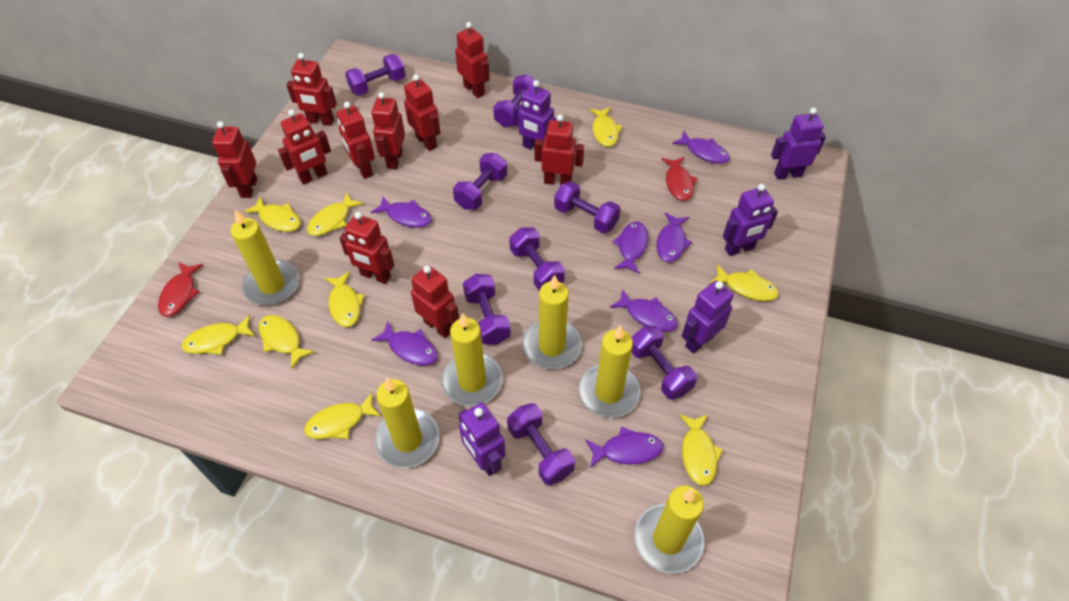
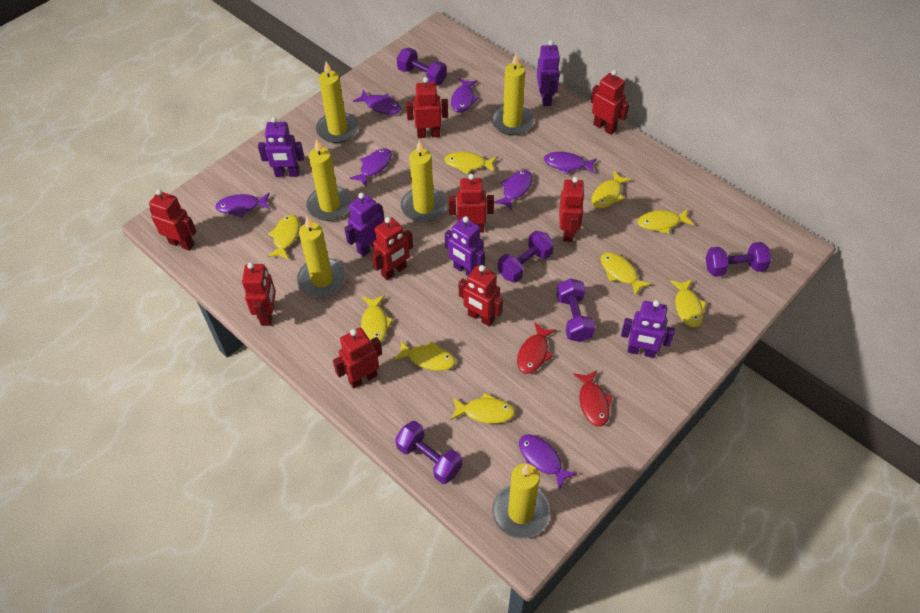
purple dumbbell: [345,54,406,96] [453,153,507,210] [463,274,511,345] [493,74,539,127] [507,403,575,486] [509,228,565,291] [554,181,621,233] [631,326,697,400] = 8 -> [395,421,462,484] [397,48,447,85] [498,231,554,283] [556,278,595,342] [706,242,771,277] = 5
red robot: [212,121,257,198] [278,109,331,185] [286,53,337,126] [337,102,375,179] [339,212,394,284] [371,92,405,169] [404,74,440,151] [411,265,459,338] [455,22,490,98] [535,115,584,185] = 10 -> [149,189,197,251] [242,262,276,326] [333,328,382,389] [371,217,413,280] [406,77,448,138] [449,174,494,232] [459,265,503,327] [559,177,585,242] [591,70,630,135] = 9

